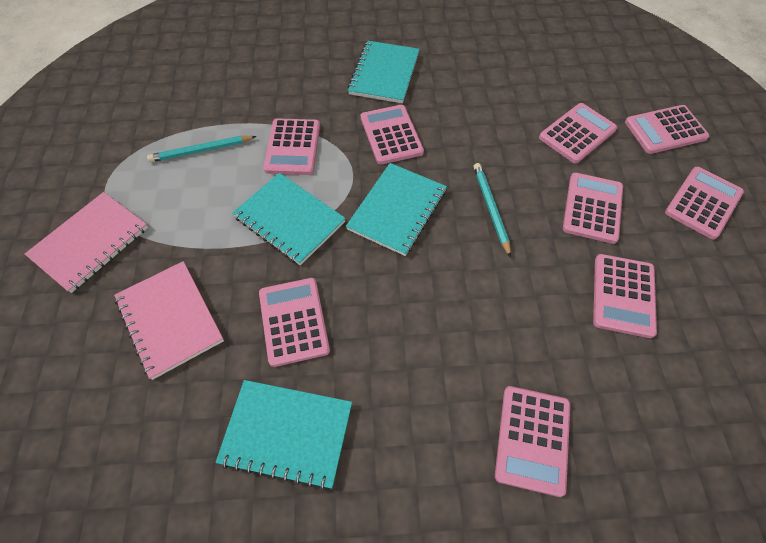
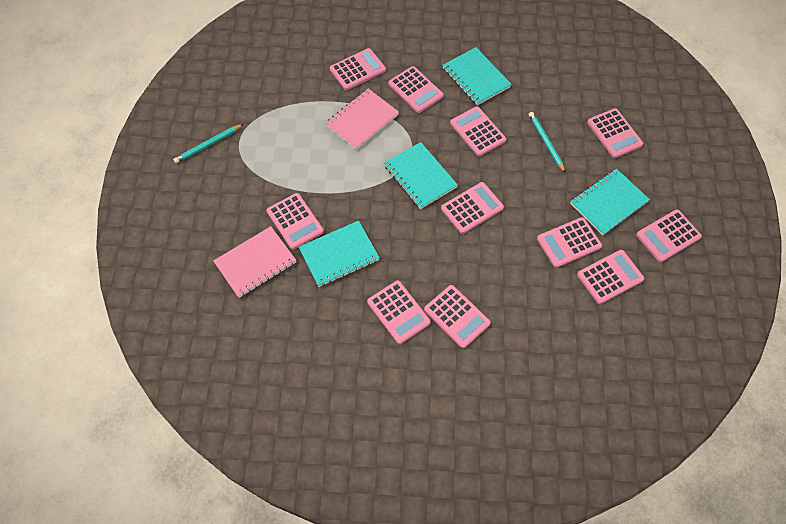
pink calculator: [259,278,330,367] [263,118,320,175] [361,105,424,165] [495,386,570,497] [539,103,618,163] [563,173,623,244] [593,254,657,338] [625,105,709,154] [665,167,744,239] = 9 -> [267,193,324,250] [330,48,386,90] [367,280,431,344] [388,66,444,113] [424,285,491,348] [441,182,504,234] [450,106,506,156] [537,217,602,268] [577,250,644,304] [587,108,643,158] [636,209,702,262] = 11

